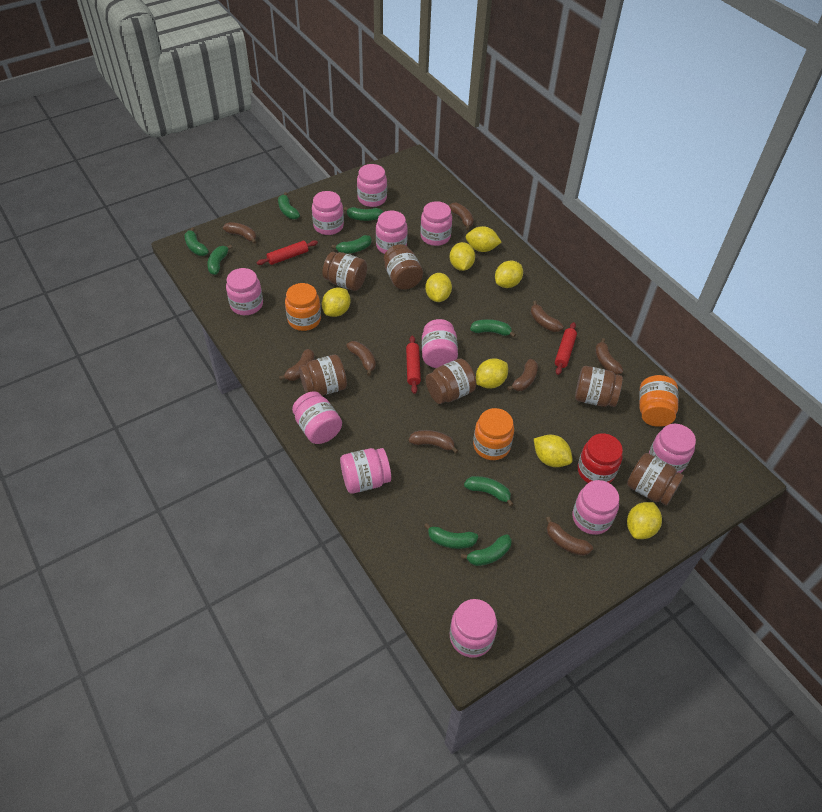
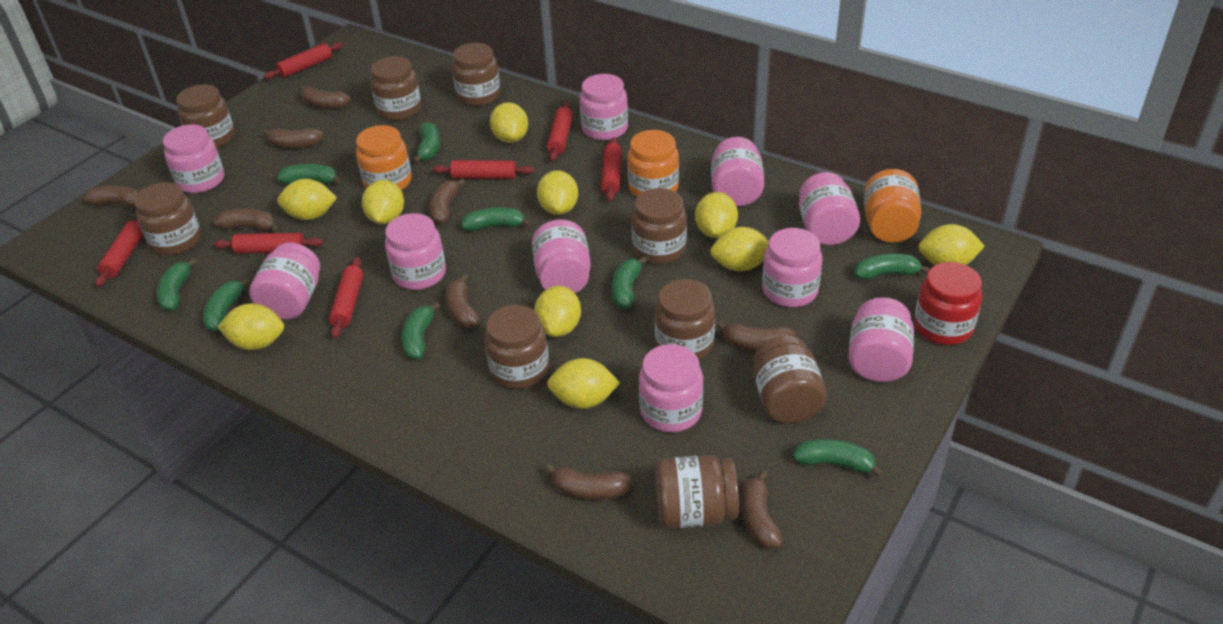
brown jar: [299,355,347,396] [322,252,367,291] [384,244,423,290] [426,358,476,404] [575,366,623,407] [627,453,684,506] = 6 -> [134,182,201,256] [176,84,235,148] [370,56,421,120] [452,43,500,106] [484,305,549,389] [632,188,687,264] [654,279,715,360] [656,455,739,529] [754,335,827,423] = 9
pink jar: [226,268,263,315] [292,391,342,444] [312,191,344,235] [340,448,391,494] [357,164,387,207] [376,211,408,254] [420,201,452,246] [422,319,458,368] [450,599,497,657] [572,480,619,535] [649,424,696,473] = 11 -> [163,125,224,193] [249,243,320,320] [385,213,446,290] [532,219,591,293] [580,74,628,140] [639,344,703,432] [711,137,764,207] [762,228,823,307] [799,172,860,245] [848,297,914,382] = 10
red rolling pin: [257,240,318,265] [406,336,421,394] [555,322,577,375] = 3 -> [95,218,143,287] [214,233,323,254] [264,42,343,79] [329,257,364,339] [432,160,534,179] [547,102,573,161] [601,137,622,202] = 7
yellow lemon: [322,288,351,317] [425,273,452,302] [450,242,475,271] [466,226,502,252] [476,358,508,389] [495,260,523,288] [534,434,573,467] [627,502,662,539] = 8 -> [218,303,284,350] [277,179,337,220] [362,180,404,224] [490,102,528,143] [534,286,581,337] [537,170,578,215] [547,358,620,409] [695,192,738,238] [710,227,769,271] [918,224,985,265] = 10

